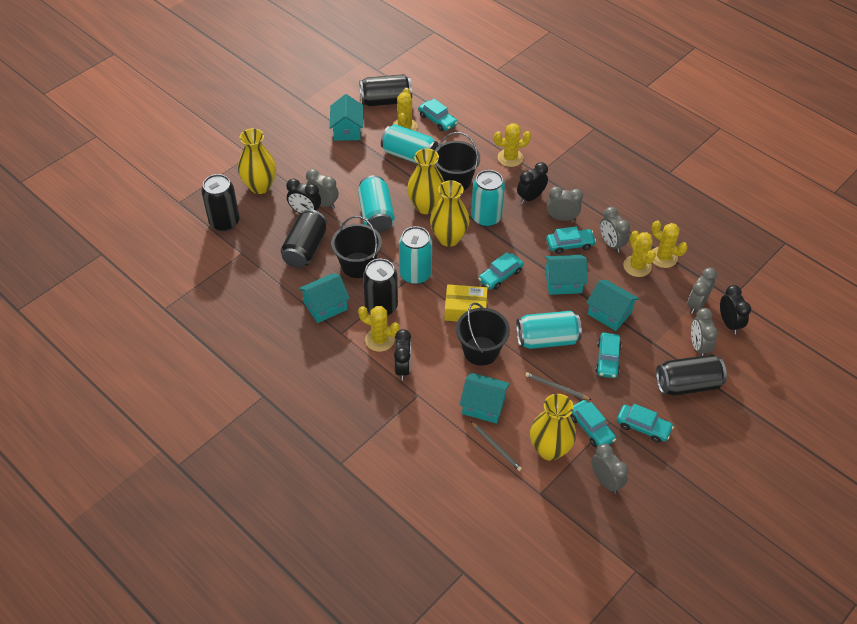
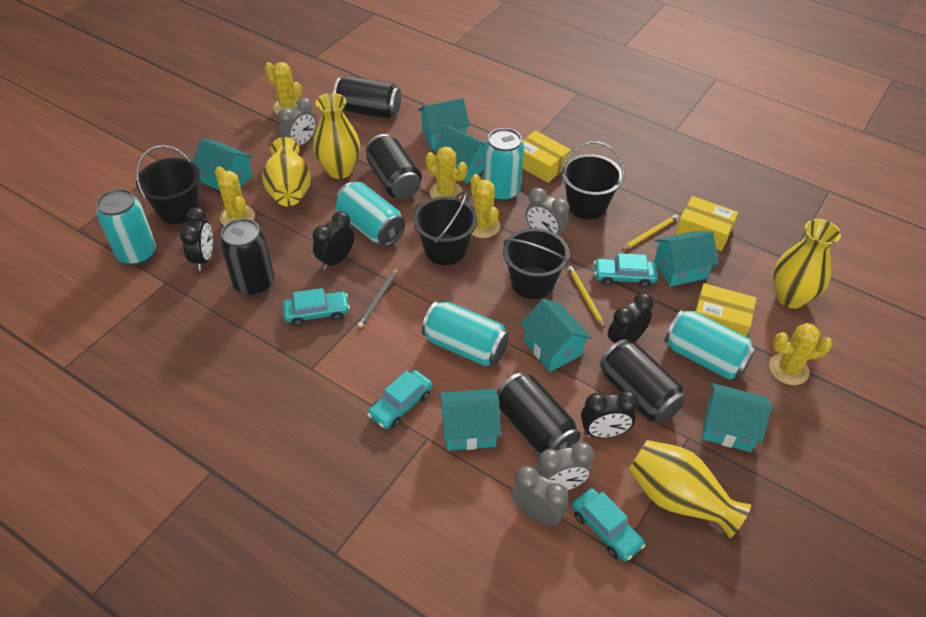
black bucket: [331,216,382,278] [435,132,480,190] [456,303,510,366] = 3 -> [136,145,200,224] [413,191,477,265] [503,228,570,299] [561,141,624,219] = 4
grey clock: [306,169,339,209] [547,186,583,221] [591,444,629,494] [600,207,630,253] [688,268,717,314] [691,308,718,356] = 6 -> [278,97,317,146] [511,466,568,527] [525,188,569,235] [535,442,594,490] = 4
grey pencil: [471,422,522,471] [525,372,591,400] = 2 -> [358,267,398,327] = 1
turquoise car: [418,99,458,131] [478,252,524,290] [546,226,596,254] [570,400,616,447] [595,333,622,378] [617,404,674,443] = 6 -> [282,288,350,326] [367,370,433,429] [572,488,645,562] [594,253,658,288] = 4
turquoise house: [299,273,350,323] [330,94,363,141] [460,373,510,424] [545,255,587,295] [586,280,639,331] = 5 -> [192,138,253,191] [418,98,470,149] [433,125,485,183] [440,389,501,451] [520,299,591,372] [654,231,719,287] [702,383,772,452] = 7
yellow box: [444,284,488,322] = 1 -> [522,130,571,183] [675,196,738,251] [695,283,756,337] = 3
yellow pencil: none = 0 -> [568,266,605,329] [622,214,678,250] = 2

